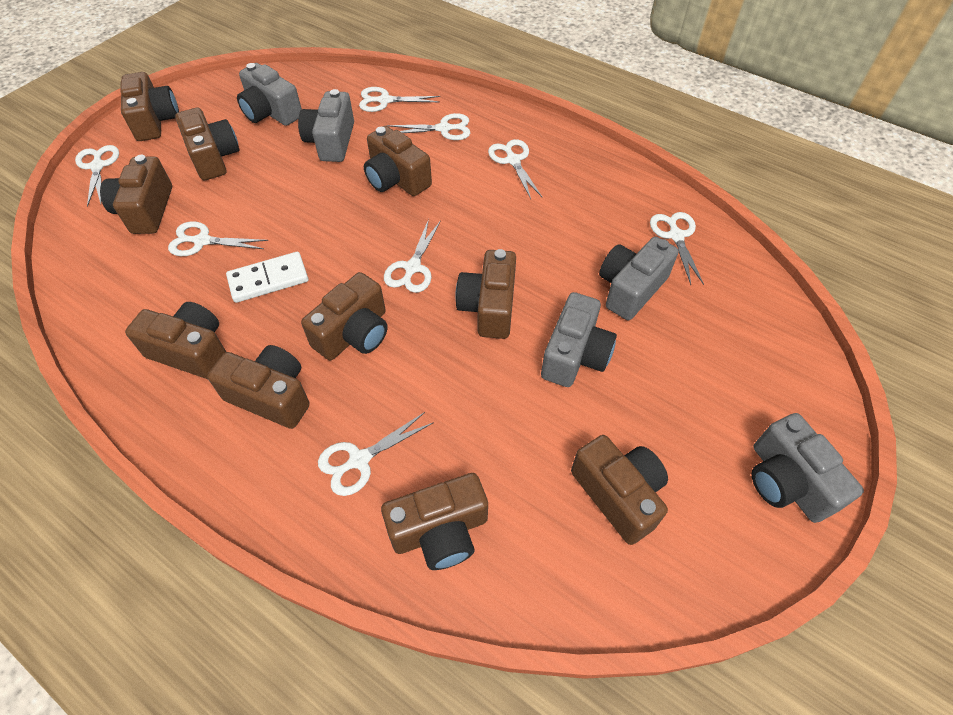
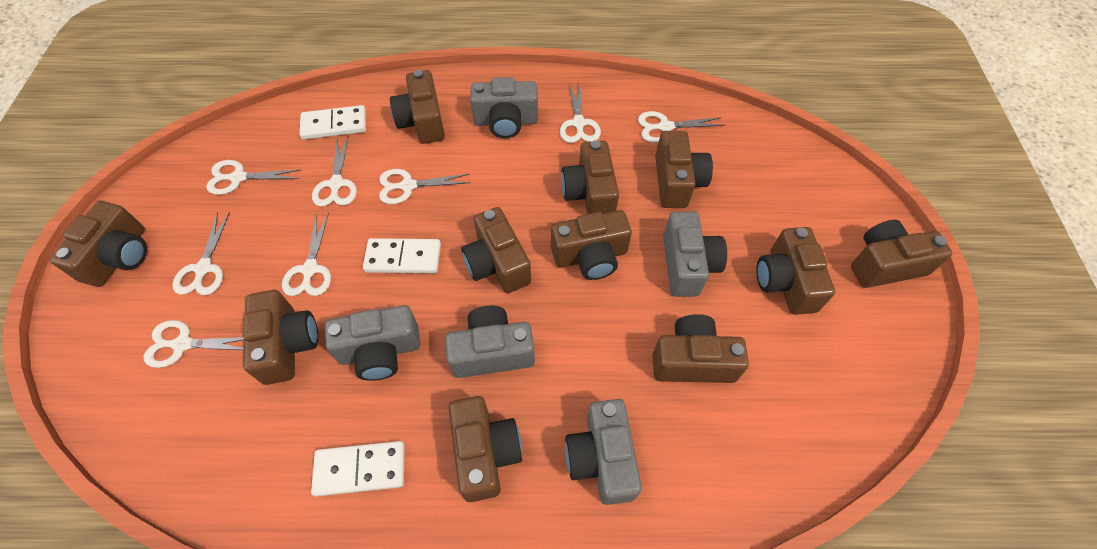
brown camera: [100,155,172,234] [120,72,179,141] [125,302,226,379] [175,108,239,180] [207,345,310,429] [301,272,388,360] [364,126,432,196] [381,473,488,570] [455,249,516,339] [571,435,668,545] = 10 -> [50,201,147,287] [243,290,318,385] [390,70,445,144] [449,396,522,502] [461,207,531,293] [551,210,632,280] [561,140,619,214] [652,314,749,383] [655,131,713,208] [756,227,835,315] [851,220,952,288] = 11
white domino: [226,252,308,303] = 1 -> [299,105,366,139] [311,441,405,497] [363,238,441,273] = 3

